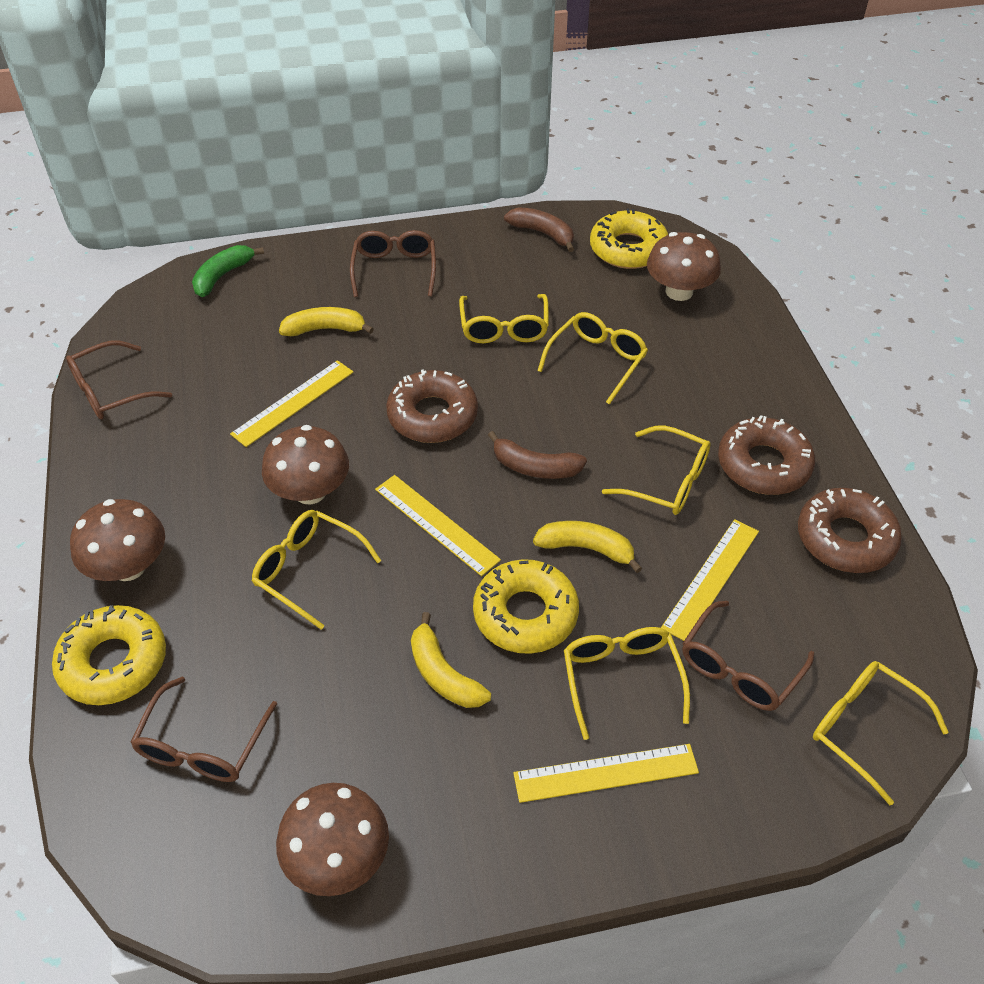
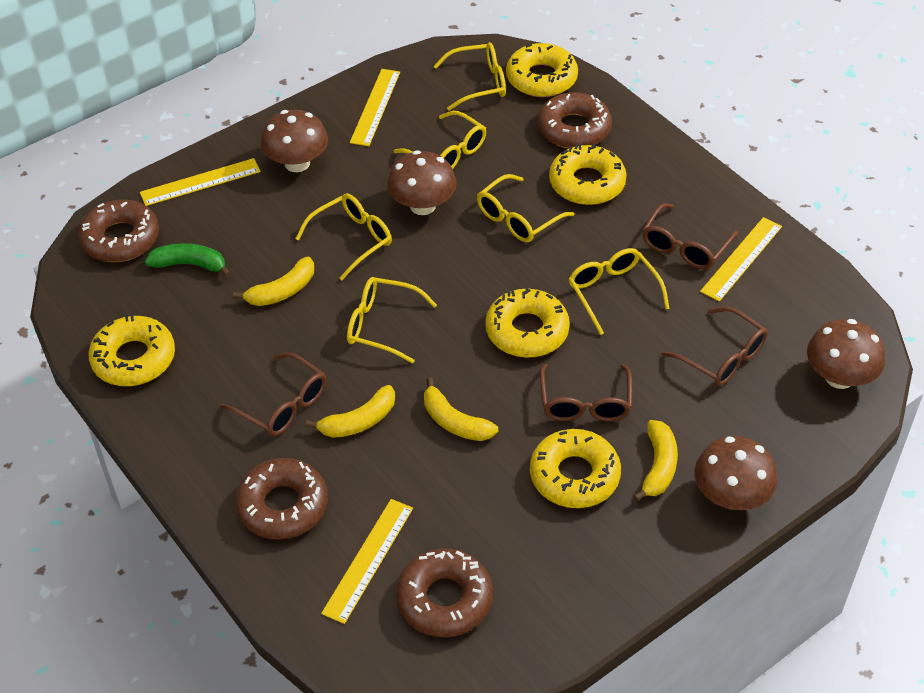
brown banana: [488,431,587,479] [504,207,574,252] = 2 -> none = 0
brown donut: [386,369,478,443] [718,415,815,495] [798,488,902,573] = 3 -> [78,199,159,262] [235,458,328,540] [396,549,493,637] [537,92,612,149] = 4
yellow banana: [279,307,374,336] [411,612,491,708] [533,521,642,573] = 3 -> [233,257,314,306] [306,385,395,438] [424,377,498,441] [633,420,678,502] = 4
yellow donut: [52,605,166,705] [473,559,579,654] [590,208,668,269] = 3 -> [88,315,175,386] [485,287,570,358] [506,43,578,97] [530,429,621,508] [549,144,627,205] = 5

